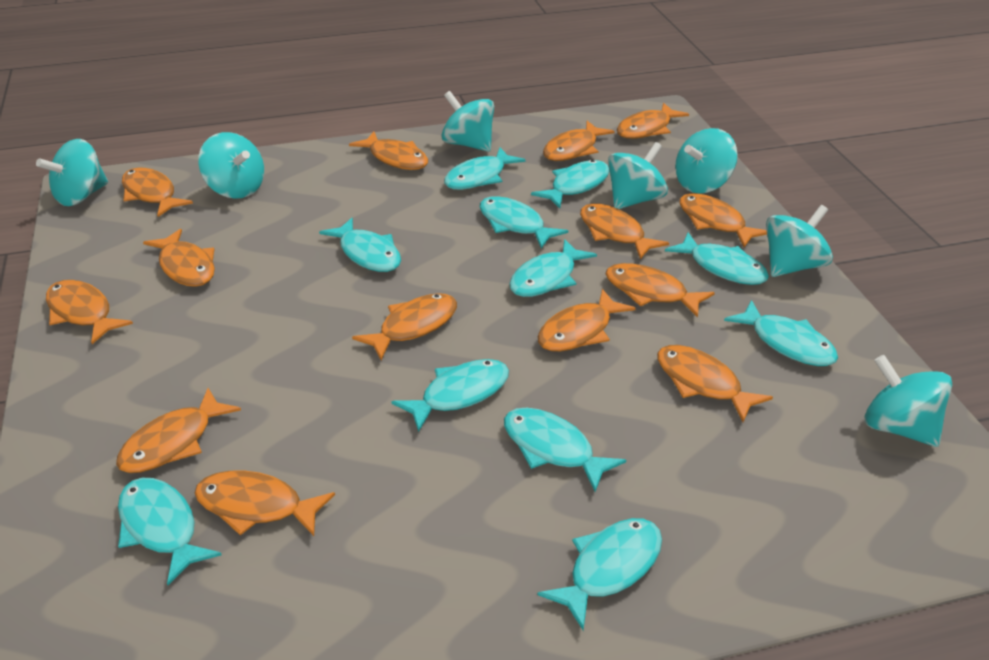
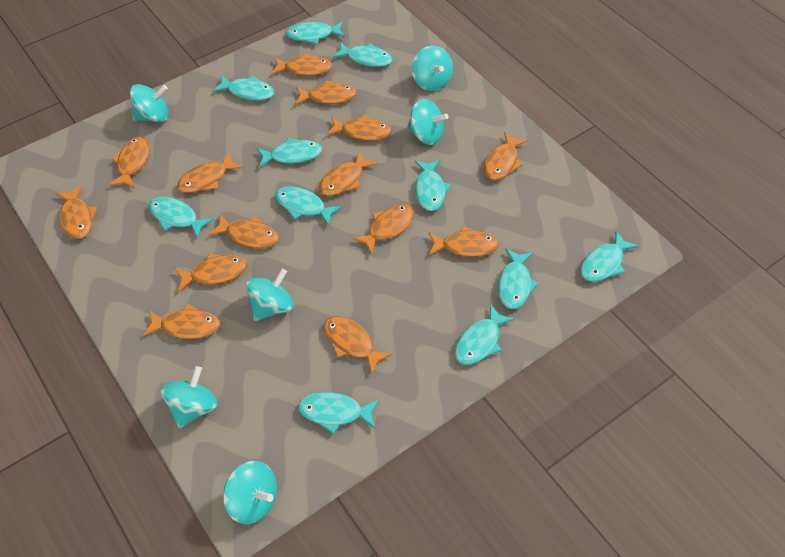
turquoise spinning top: [36,139,108,206] [198,132,264,199] [442,91,494,152] [608,142,668,209] [675,128,738,194] [766,205,833,277] [865,355,952,447] = 7 -> [130,84,169,122] [161,366,218,428] [223,461,277,524] [246,269,294,321] [407,99,449,145] [412,46,453,91] = 6

